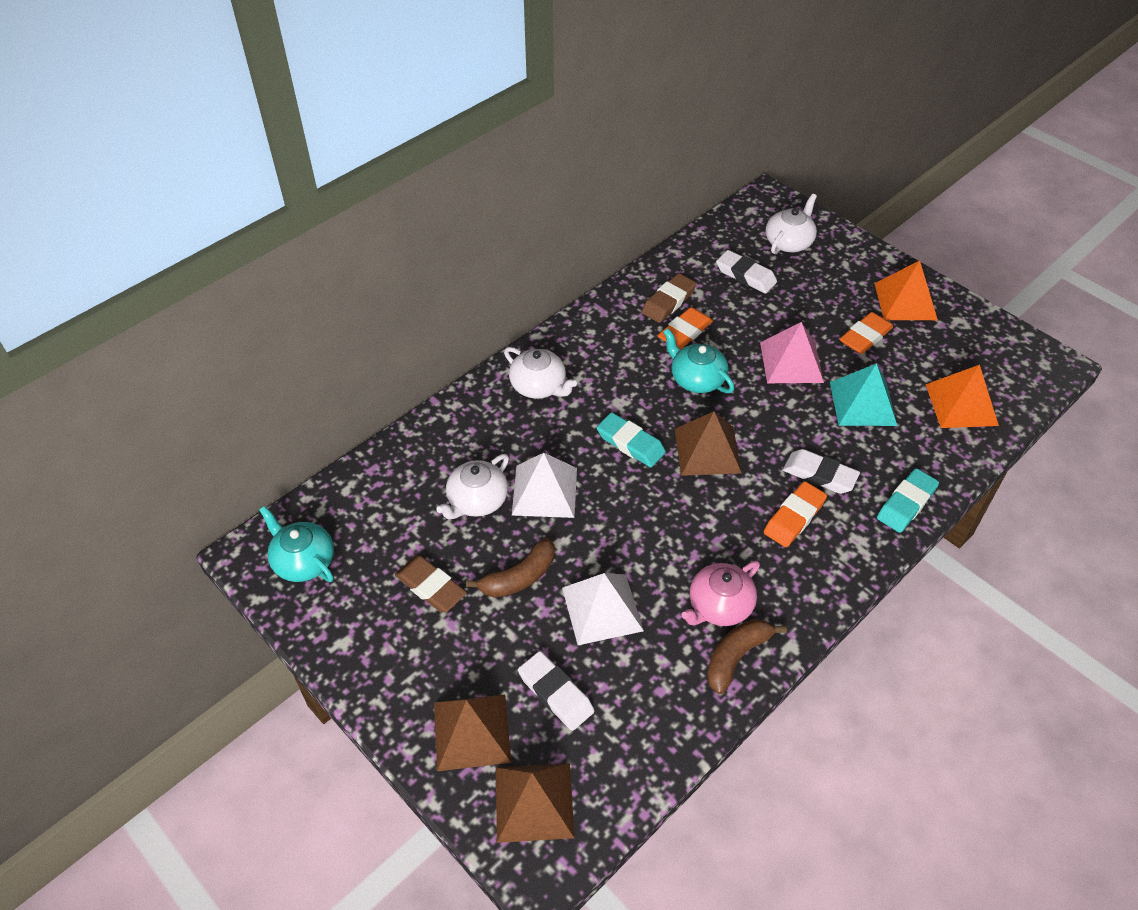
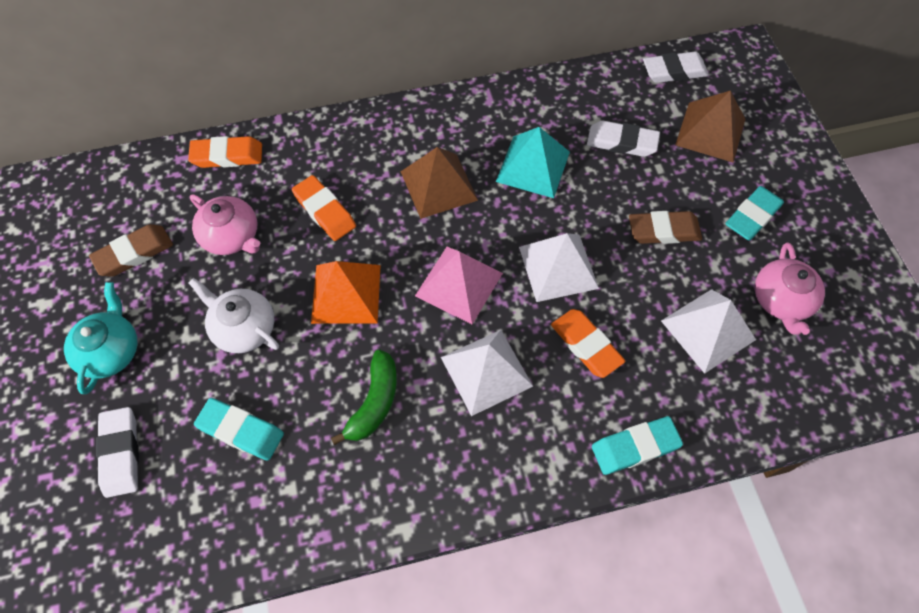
brown banana: [466,537,555,598] [707,619,787,694] = 2 -> none = 0
brown pyramid: [434,695,511,771] [496,763,574,843] [675,411,742,476] = 3 -> [400,147,478,219] [675,90,745,163] = 2
green banana: none = 0 -> [331,350,397,445] = 1
orange pyramid: [874,261,938,320] [926,365,999,428] = 2 -> [311,261,381,324] = 1
pink teapot: [682,561,760,626] = 1 -> [190,194,260,255] [755,242,825,335] = 2
turquoise eraser: [597,412,666,467] [877,468,939,533] = 2 -> [194,398,284,461] [592,416,683,475] [725,186,784,240] = 3
turquoise teapot: [259,506,334,582] [663,328,734,393] = 2 -> [64,282,138,394] = 1
white pyramid: [512,453,577,518] [562,573,644,645] = 2 -> [441,330,533,416] [519,233,599,302] [661,289,756,374] = 3
white teapot: [436,454,509,520] [504,347,577,399] [766,194,817,254] = 3 -> [188,278,279,353] = 1

